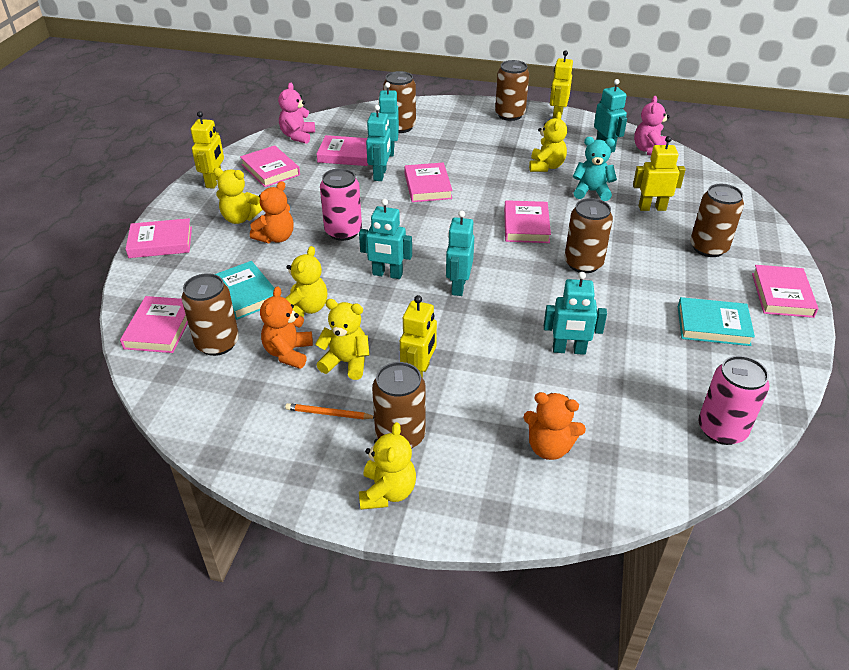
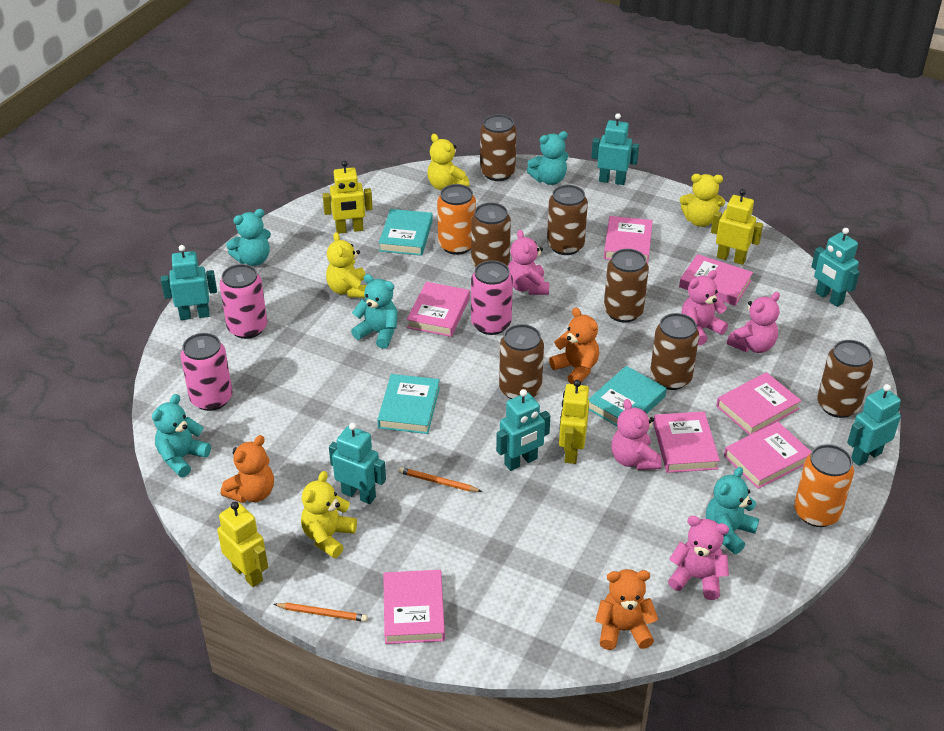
brown can: [182,273,239,356] [372,362,426,449] [383,71,416,133] [495,60,529,121] [564,198,613,273] [690,184,744,257] = 6 -> [471,202,511,267] [480,114,517,181] [499,324,544,399] [547,185,588,255] [604,249,649,323] [650,313,699,390] [817,340,873,418] = 7
orange can: none = 0 -> [437,184,476,255] [794,444,854,527] = 2
orange pencil: [285,403,374,419] = 1 -> [273,603,368,622] [399,467,482,492] = 2
pink can: [320,168,362,241] [698,356,769,445] = 2 -> [181,333,232,411] [219,264,267,339] [471,260,513,335] = 3
pink teddy bear: [278,83,315,144] [634,96,670,156] = 2 -> [508,229,549,295] [611,399,662,470] [668,516,729,600] [682,270,728,345] [727,292,780,353] = 5
turquoise book: [215,261,274,320] [678,297,755,346] = 2 -> [377,374,440,434] [379,209,433,256] [588,366,667,426] = 3
turquoise teddy bear: [573,137,617,201] = 1 -> [152,394,211,477] [226,209,271,266] [351,274,398,349] [527,131,568,185] [706,467,759,554] = 5
yellow teddy bear: [213,168,263,224] [285,246,327,317] [315,299,369,380] [359,422,416,510] [529,112,567,172] = 5 -> [301,471,357,558] [326,232,367,298] [427,134,469,190] [680,174,725,227] = 4

